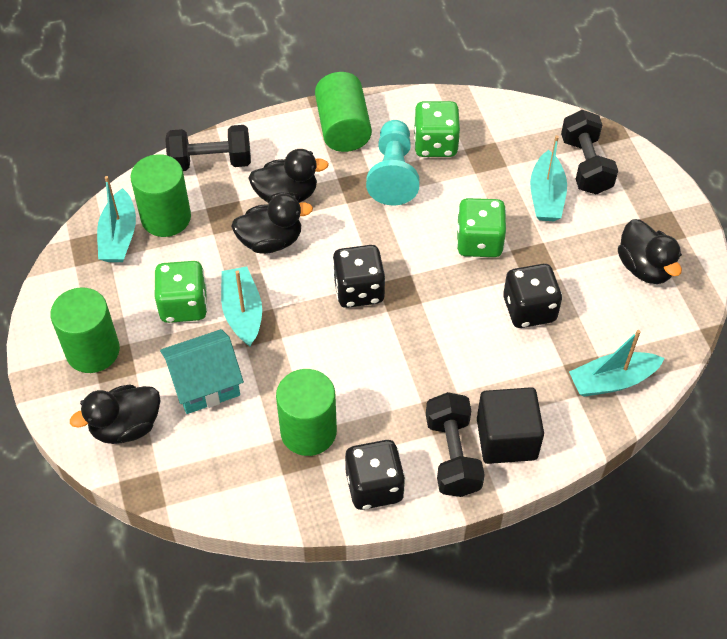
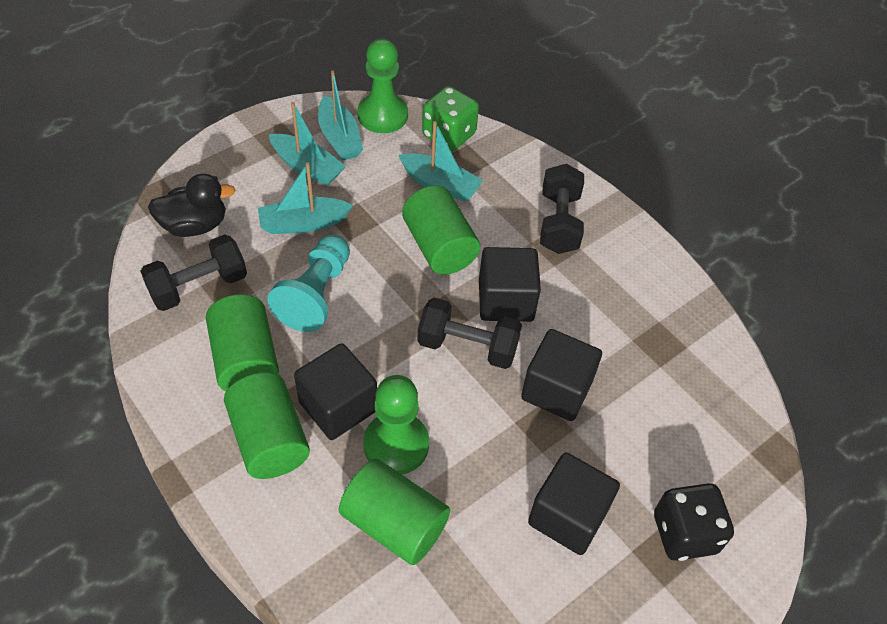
black cube: [477,387,544,464] = 1 -> [294,343,377,440] [479,247,541,322] [521,329,602,421] [528,453,620,555] = 4
black dice: [332,245,385,308] [345,440,406,510] [503,264,562,328] = 3 -> [654,483,734,561] = 1
black duck: [70,385,160,444] [231,194,313,254] [248,149,329,203] [618,219,682,284] = 4 -> [148,174,235,237] = 1
green dice: [155,261,208,323] [413,101,460,157] [456,198,506,257] = 3 -> [422,86,479,151] = 1
green pawn: none = 0 -> [358,39,408,133] [363,375,429,474] = 2
turquoise house: [160,329,244,414] = 1 -> none = 0

